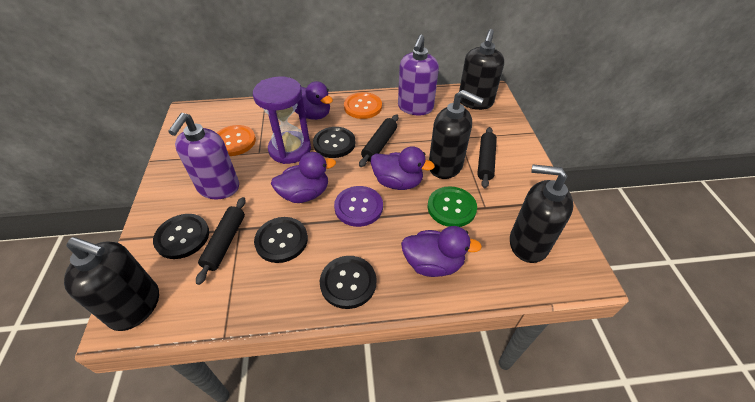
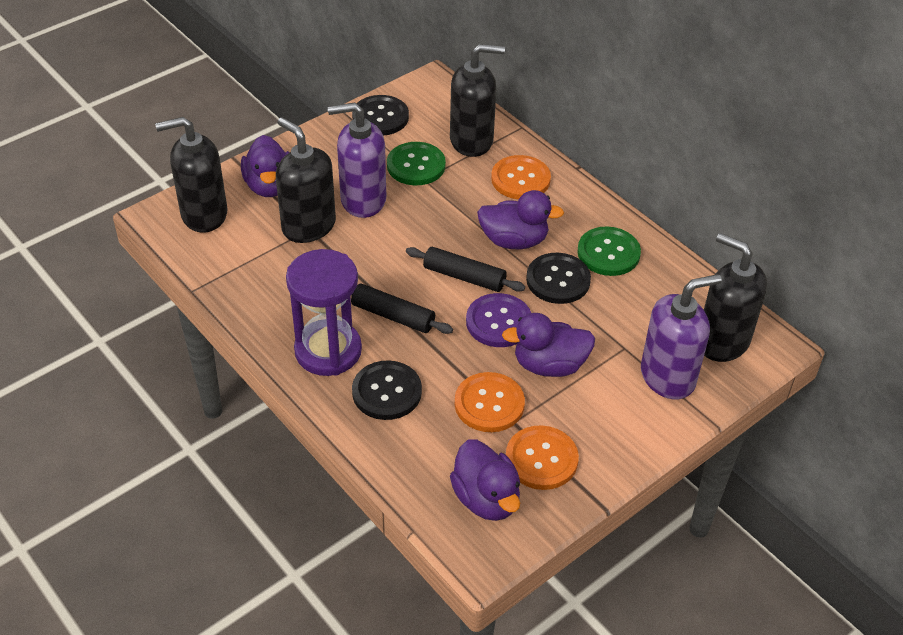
black button: [153,214,209,259] [254,217,308,263] [313,127,355,158] [320,256,376,309] = 4 -> [352,95,409,136] [352,360,422,420] [526,253,591,304] = 3
black rolling pin: [196,197,246,285] [359,114,398,167] [477,127,497,188] = 3 -> [351,283,453,334] [406,247,525,292] = 2
green button: [428,186,477,227] = 1 -> [387,142,446,185] [577,226,641,276] = 2
orange button: [217,125,256,156] [344,92,382,119] = 2 -> [455,372,525,432] [491,155,551,199] [506,425,579,490] = 3

